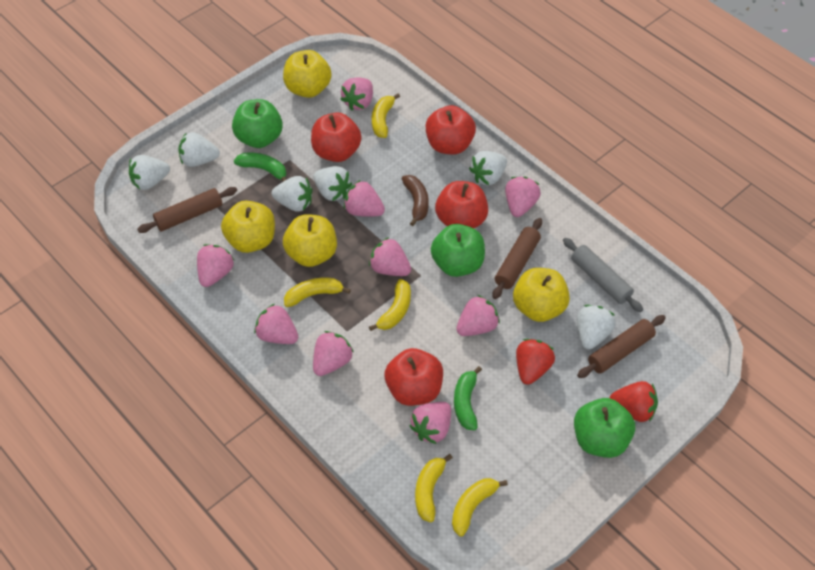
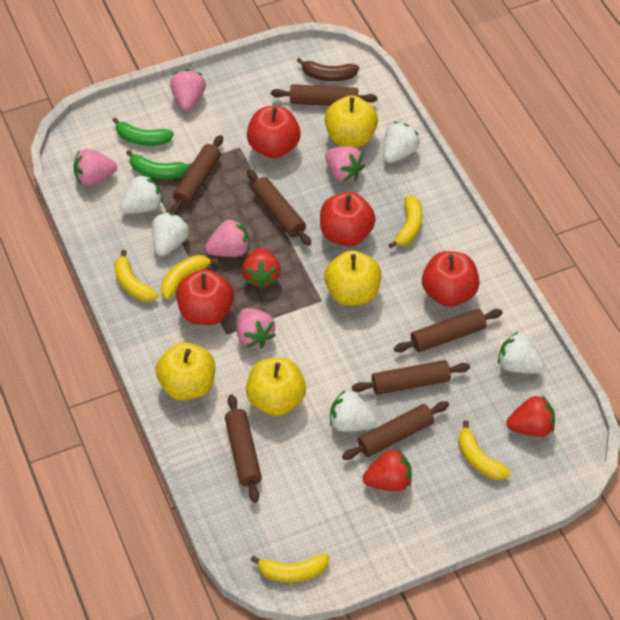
brown rolling pin: [137,187,237,233] [492,218,542,299] [577,315,666,378] = 3 -> [170,135,223,215] [225,394,262,503] [247,169,311,246] [271,84,377,106] [342,401,449,460] [352,360,470,395] [394,309,503,352] = 7
green apple: [232,99,283,148] [431,224,485,277] [574,398,635,458] = 3 -> none = 0
grey rolling pin: [563,238,643,312] = 1 -> none = 0
pink strawberry: [197,244,235,287] [254,304,298,344] [313,331,354,376] [340,77,373,110] [344,180,385,217] [369,237,411,276] [409,402,451,444] [456,295,500,336] [505,176,541,217] = 9 -> [73,149,117,186] [170,69,206,111] [205,218,249,257] [237,308,276,348] [325,146,365,182] = 5
red strawberry: [516,339,555,385] [610,381,658,422] = 2 -> [242,248,281,289] [363,448,412,491] [506,395,555,437] = 3
white strawberry: [129,155,170,190] [178,132,220,167] [272,176,312,212] [314,166,352,201] [469,151,507,185] [577,305,615,350] = 6 -> [120,174,163,213] [152,213,189,256] [330,390,377,432] [383,122,420,163] [498,332,545,373] = 5

